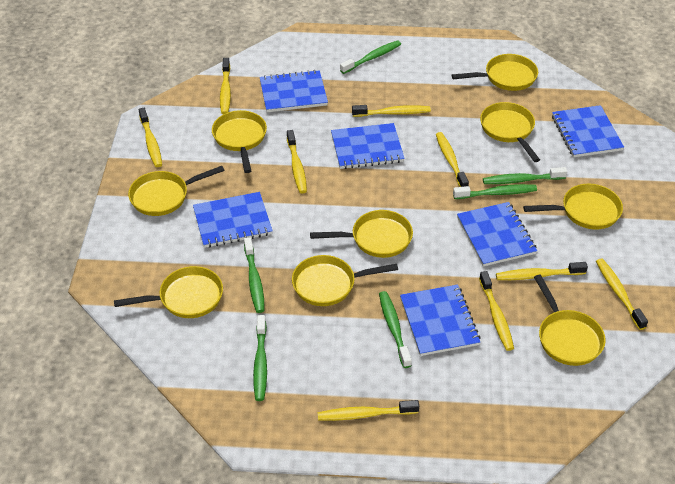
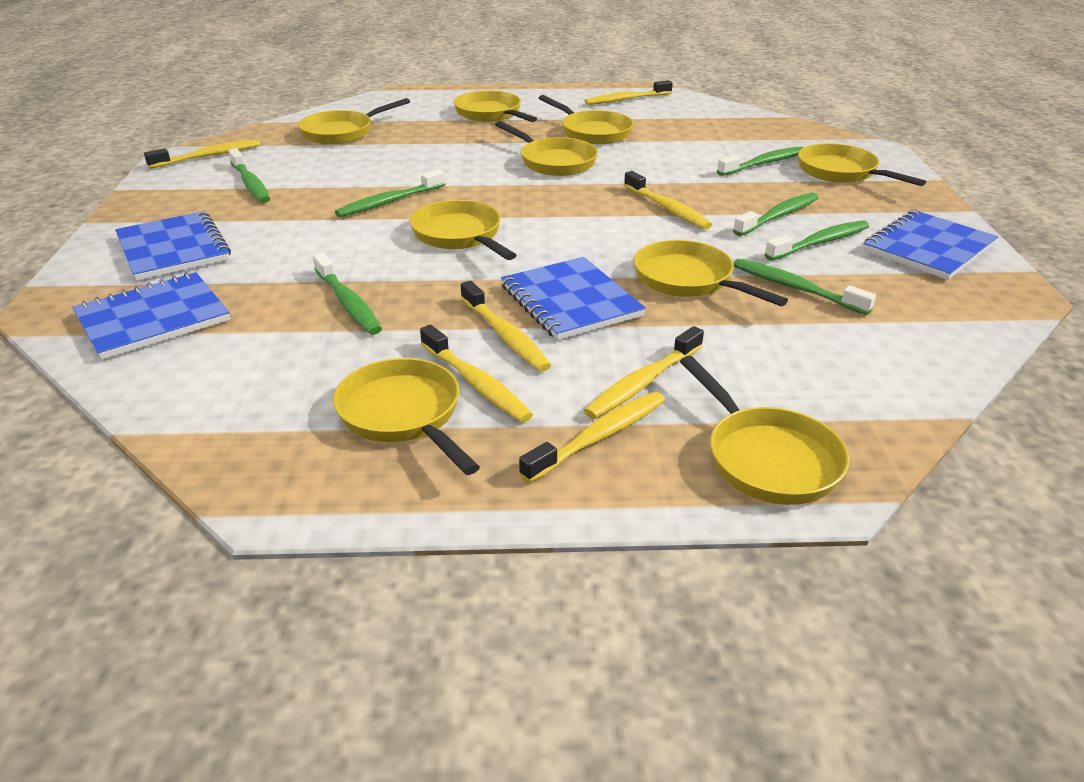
blue notebook: [193,192,273,248] [260,70,328,112] [331,123,405,169] [400,285,481,356] [457,202,537,267] [552,105,624,157] = 6 -> [72,272,230,360] [115,211,231,281] [501,257,646,340] [863,210,998,280] = 4
green toothbrush: [244,237,265,313] [253,315,267,401] [340,40,401,74] [379,291,412,368] [453,184,537,199] [483,167,567,184] = 6 -> [228,148,270,203] [313,253,382,335] [335,169,445,217] [717,146,804,176] [733,193,819,236] [733,259,876,315] [764,220,869,260] = 7
yellow toothbrush: [139,108,162,167] [220,58,231,114] [287,130,307,193] [318,400,419,421] [352,105,431,117] [436,132,469,187] [479,271,514,351] [496,262,588,280] [596,258,648,330] = 9 -> [144,139,261,169] [420,324,533,423] [461,281,551,372] [519,392,665,483] [584,326,704,419] [585,80,673,105] [624,171,712,229] = 7

